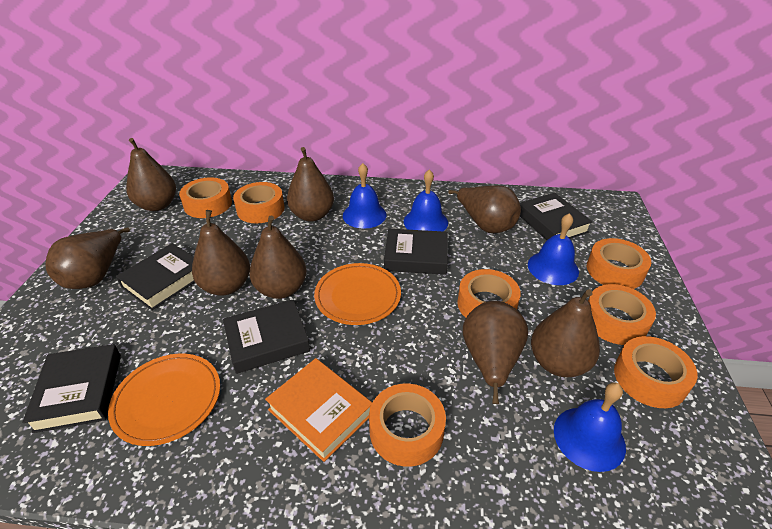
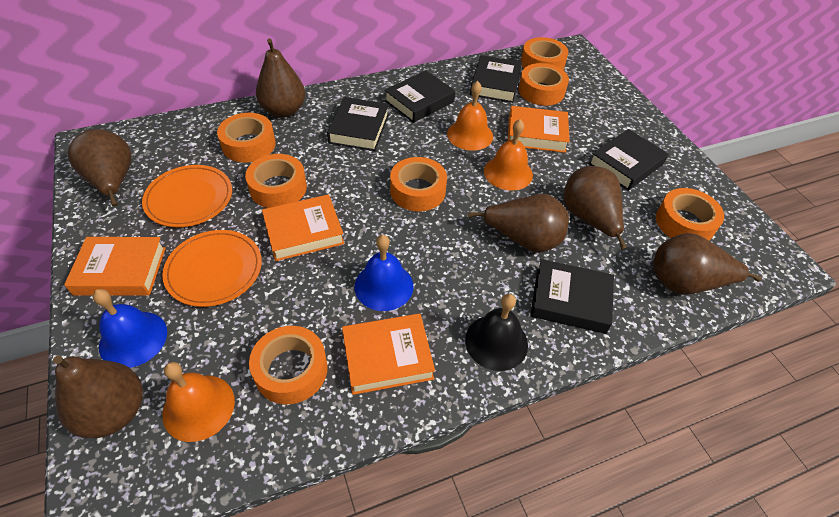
black bell: none = 0 -> [465,294,528,371] = 1
blue bell: [343,163,387,229] [404,169,448,231] [528,213,579,285] [554,383,626,472] = 4 -> [93,289,167,368] [355,235,414,311] = 2
brown pear: [46,227,130,289] [126,138,176,211] [192,210,250,296] [249,216,307,299] [287,147,334,222] [448,186,521,233] [463,301,528,404] [531,289,600,377] = 8 -> [53,355,143,438] [68,129,132,206] [256,39,306,118] [468,194,569,253] [564,166,627,250] [653,233,762,295] = 6
orange bell: none = 0 -> [162,362,235,442] [447,81,493,151] [484,119,533,191] = 3
orange book: [265,358,372,462] = 1 -> [64,237,166,296] [262,194,344,261] [342,314,435,395] [508,106,570,153] = 4

